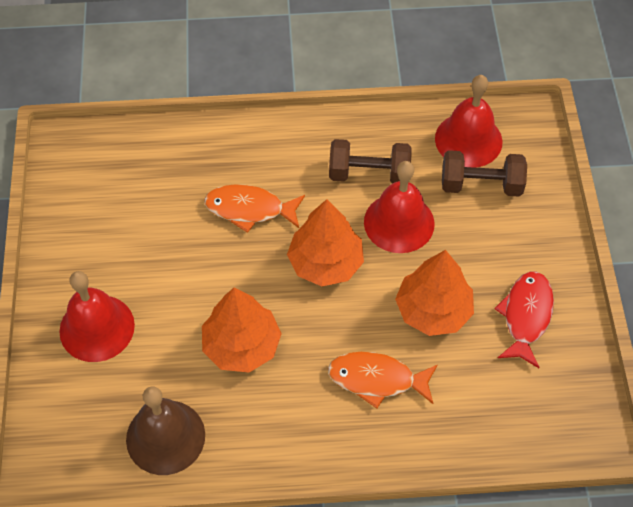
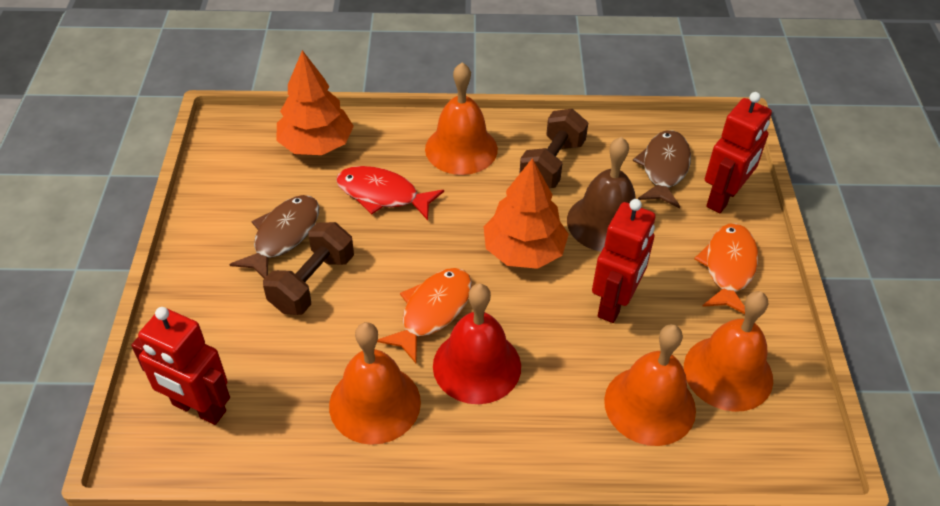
brown fish: none = 0 -> [230,195,319,279] [633,130,691,208] = 2
orange bell: none = 0 -> [329,322,421,445] [425,62,498,175] [604,324,696,446] [684,291,773,412] = 4
orange tree: [202,287,282,372] [287,199,364,286] [395,250,474,336] = 3 -> [276,50,354,155] [483,158,569,269] = 2
red bell: [59,271,135,362] [364,161,435,253] [435,75,503,168] = 3 -> [433,283,521,404] = 1
red robot: none = 0 -> [131,307,230,425] [592,199,655,323] [705,92,772,213] = 3

